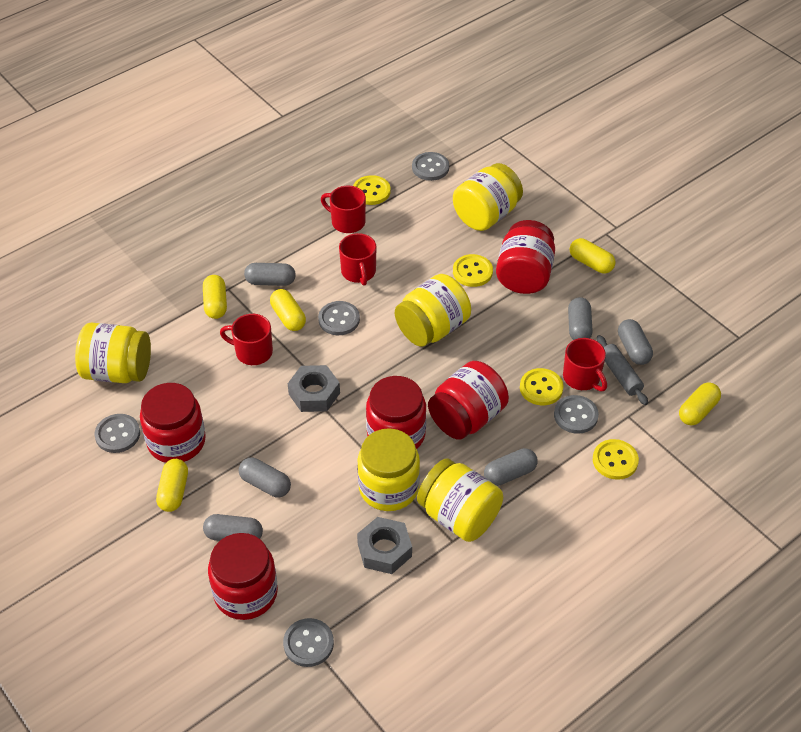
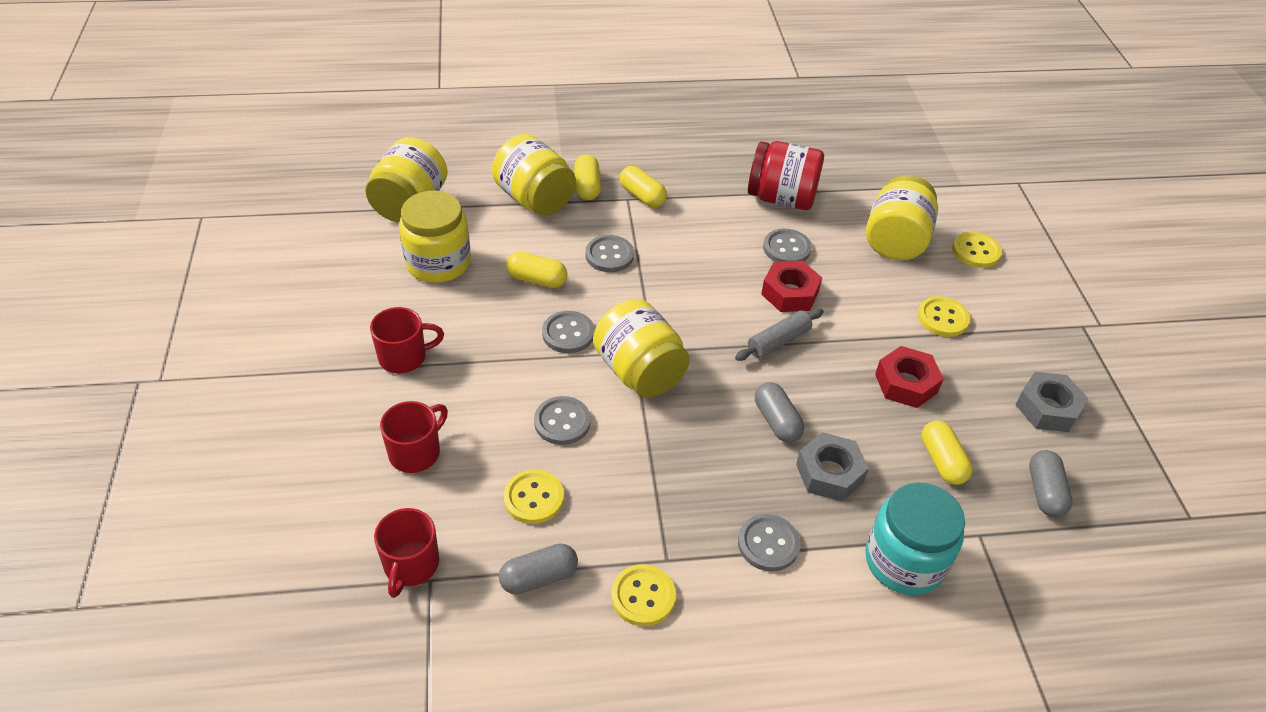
grey capsule: [203,514,263,541] [239,458,291,497] [244,263,296,286] [484,448,538,486] [568,297,593,340] [618,319,653,365] = 6 -> [499,543,578,595] [755,382,804,443] [1029,450,1073,517] = 3
red jar: [140,383,206,463] [208,533,278,620] [366,376,426,449] [428,361,509,439] [496,220,555,294] = 5 -> [748,141,824,210] = 1
red mug: [220,314,273,365] [321,186,366,233] [339,233,376,286] [563,338,607,391] = 4 -> [370,307,444,373] [374,508,439,598] [380,401,448,473] = 3
red nut: none = 0 -> [761,261,822,312] [875,346,944,408] = 2
turquoise jar: none = 0 -> [865,482,965,595] = 1
yellow capsule: [156,459,188,512] [203,275,227,319] [270,289,306,331] [570,238,616,274] [679,382,721,425] = 5 -> [506,252,567,288] [574,154,601,200] [620,166,667,207] [921,420,973,485] = 4

